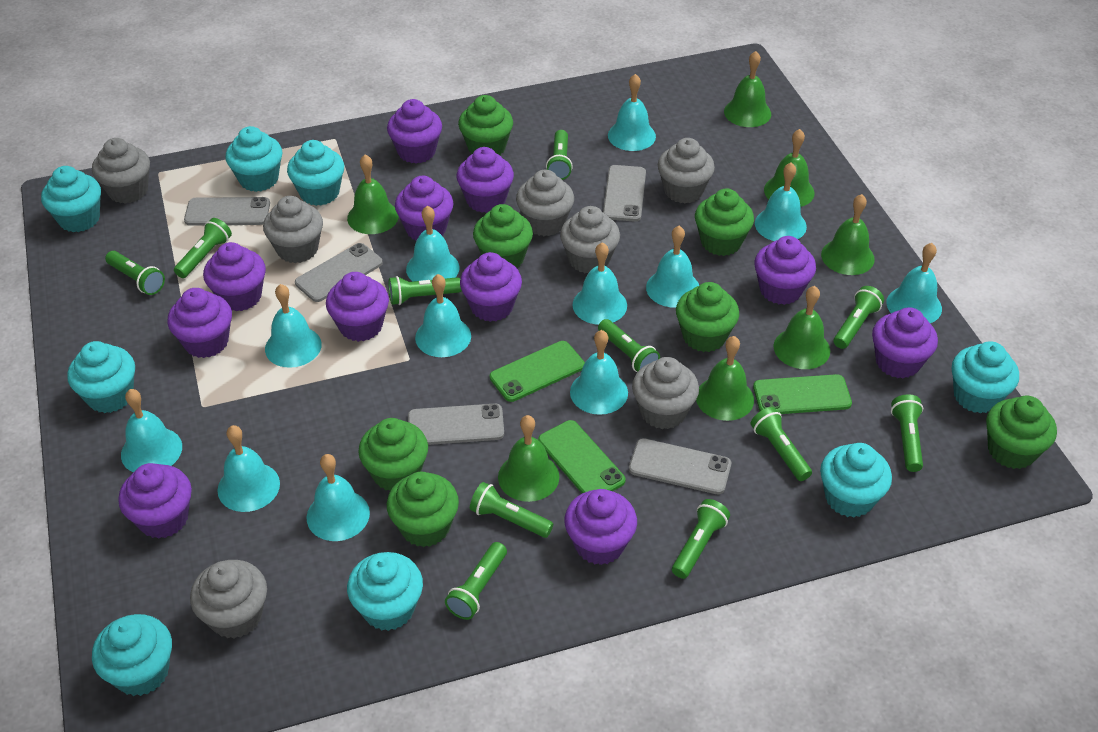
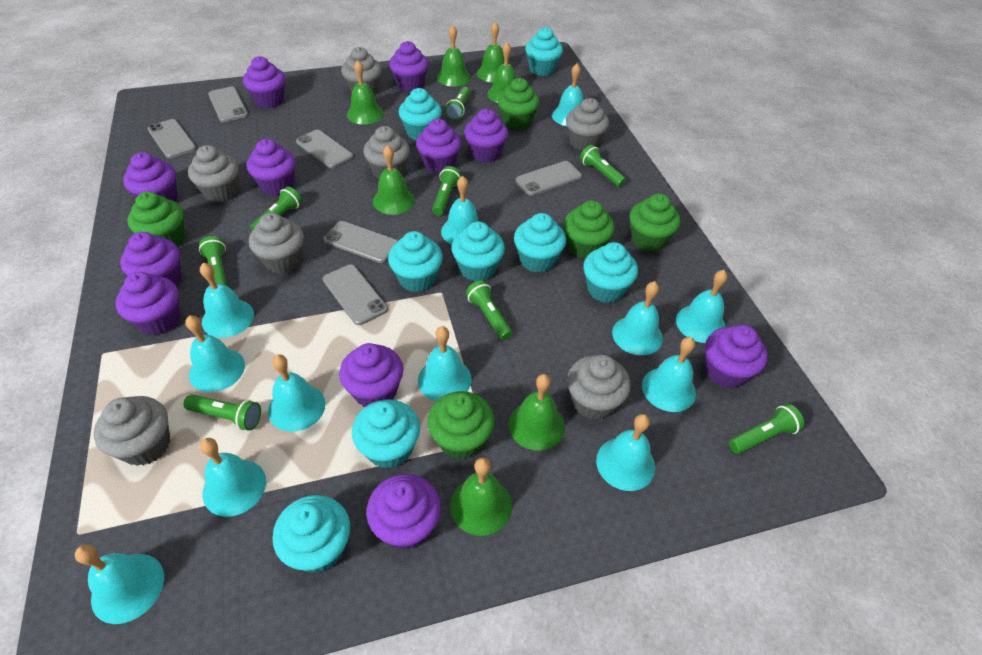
green cupcake: [358,418,428,491] [387,472,459,547] [458,95,513,155] [473,204,533,268] [676,282,739,352] [695,189,754,256] [986,396,1057,469] = 7 -> [127,192,185,246] [427,391,494,460] [498,78,539,130] [563,200,615,259] [630,193,681,252] = 5
green flashlight: [105,251,165,295] [174,218,232,278] [389,276,462,305] [445,542,507,620] [470,482,553,538] [546,130,573,180] [598,319,660,372] [672,499,730,579] [750,407,812,481] [834,286,884,349] [891,394,923,472] = 11 -> [184,395,261,431] [199,236,228,287] [250,187,302,231] [432,166,461,215] [445,87,470,120] [466,280,513,340] [580,145,626,187] [729,404,805,454] = 8
green phone: [490,341,585,402] [538,420,625,493] [753,374,852,414] = 3 -> none = 0
grey phone: [184,197,270,226] [295,243,383,302] [408,404,504,445] [603,165,646,222] [629,438,731,494] = 5 -> [147,119,196,158] [208,87,248,122] [296,130,353,168] [323,221,398,263] [323,265,388,325] [516,161,582,196] = 6

